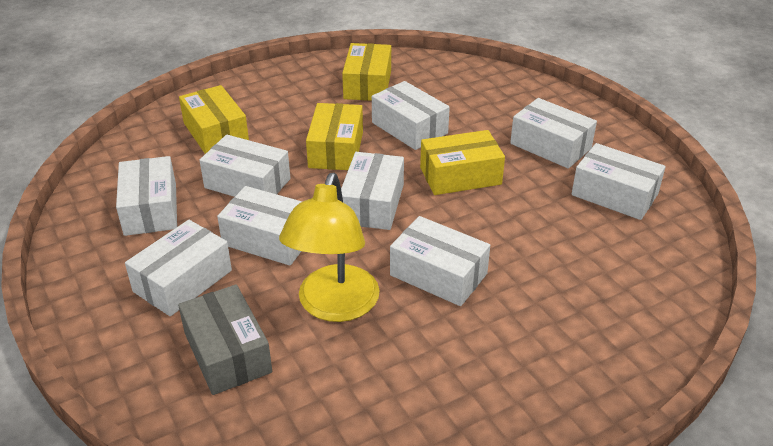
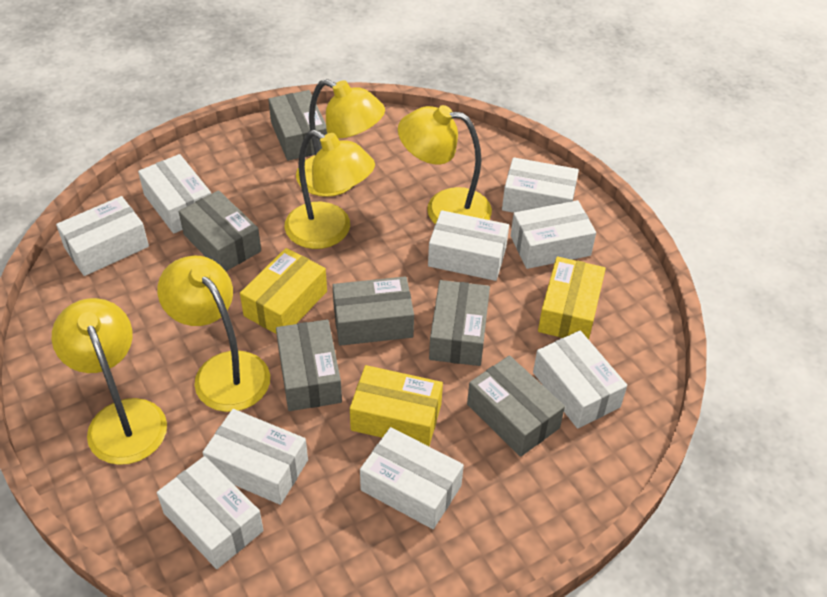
grey box: [178,285,272,395] = 1 -> [179,190,261,271] [268,90,328,161] [276,319,342,411] [332,277,414,346] [429,280,490,366] [467,355,565,457] = 6
yellow box: [179,85,249,154] [306,103,363,170] [342,43,391,101] [420,130,505,195] = 4 -> [240,248,327,334] [350,365,443,446] [538,257,606,340] = 3
yellow lamp: [279,173,379,322] = 1 -> [52,298,167,465] [157,256,270,412] [285,130,375,249] [296,79,385,197] [398,105,492,224] = 5

